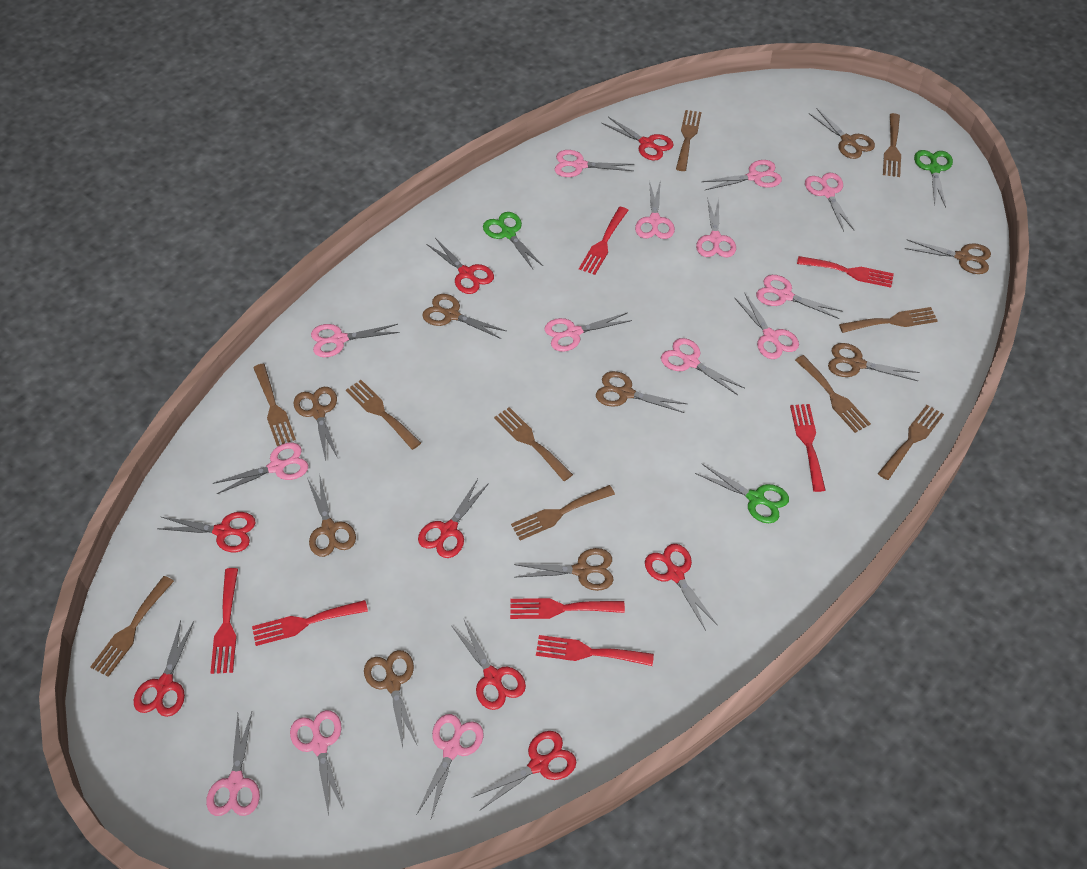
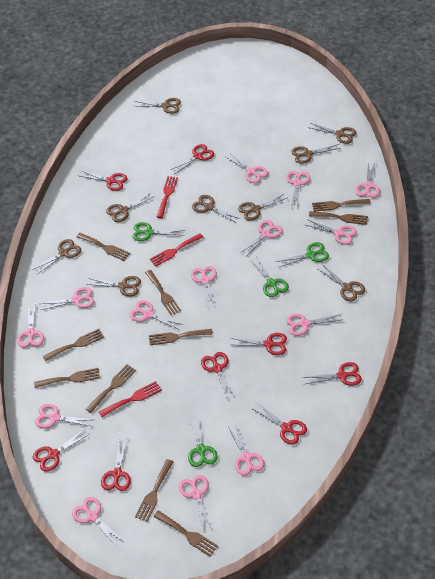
green scissors: [483,212,543,269] [695,463,789,523] [914,150,953,208] = 3 -> [132,222,185,241] [188,415,217,467] [251,258,289,297] [276,242,329,268] = 4
red fork: [210,568,238,674] [252,600,368,646] [510,598,625,619] [536,635,654,666] [579,207,629,275] [790,404,825,492] [797,256,894,288] = 7 -> [99,381,162,417] [150,233,203,266] [157,176,178,218] = 3

